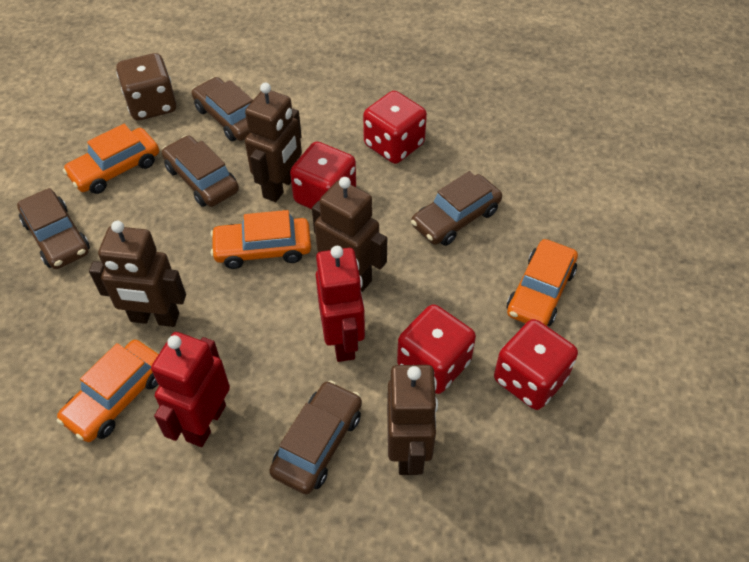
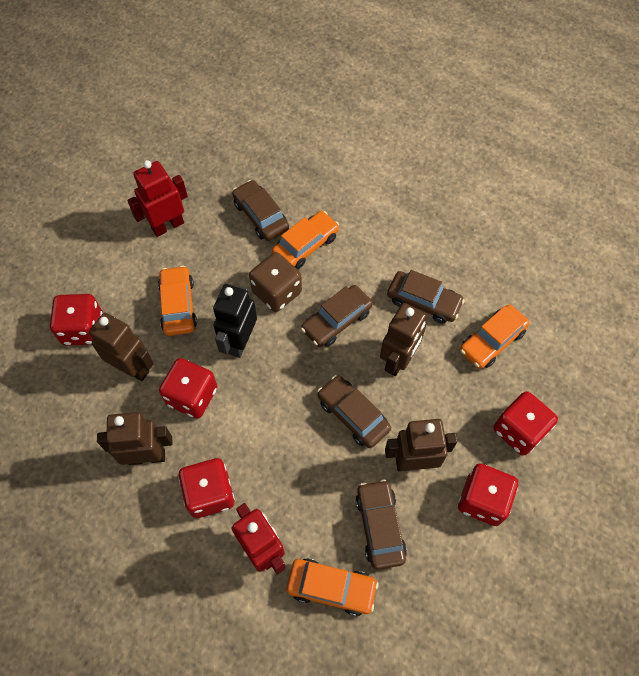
black robot: none = 0 -> [213,284,257,358] = 1
red dice: [290,142,356,209] [363,91,427,164] [397,304,476,394] [494,319,578,410] = 4 -> [50,294,103,346] [159,358,217,419] [178,458,235,518] [458,463,518,526] [493,391,558,455] = 5

